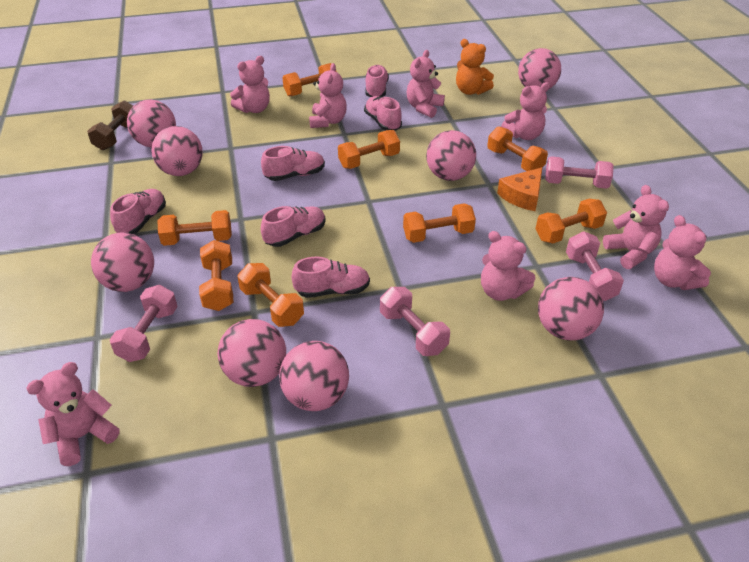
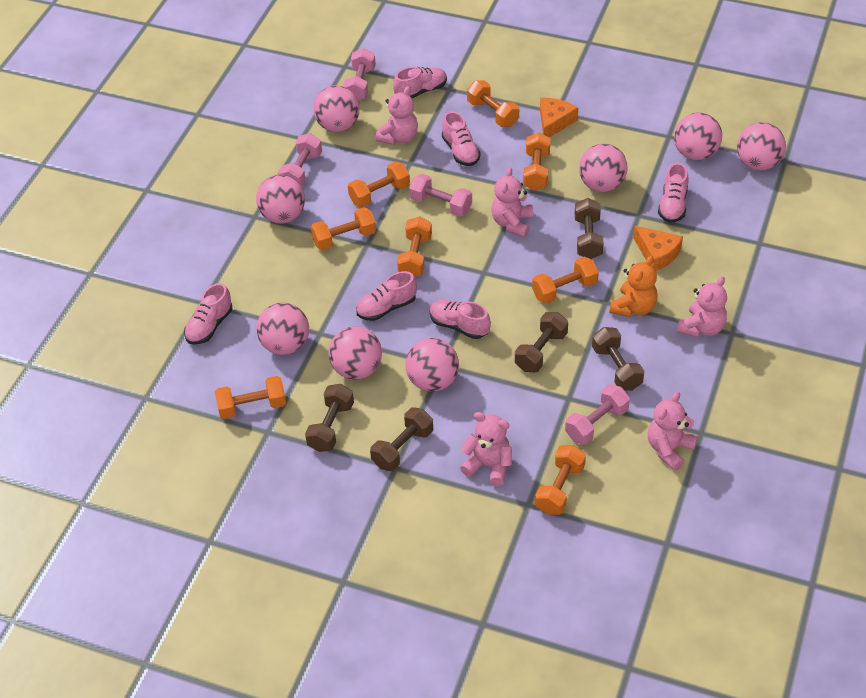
brown dumbbell: [87,100,133,150] = 1 -> [305,384,354,452] [370,407,433,471] [515,312,568,372] [575,198,604,259] [592,327,644,391] = 5
orange cheese: [497,167,543,211] = 1 -> [540,98,578,138] [633,226,683,271] = 2
pink teddy bear: [26,362,119,466] [230,56,270,113] [309,63,347,128] [407,50,445,118] [481,231,535,301] [501,82,550,140] [603,185,669,269] [654,215,711,290] = 8 -> [376,86,418,145] [460,412,512,486] [491,167,533,238] [648,392,698,471] [677,276,727,337] = 5

